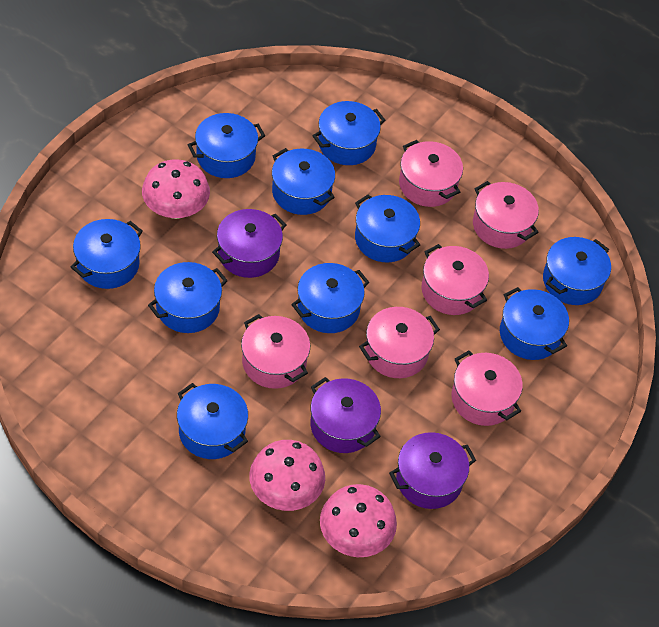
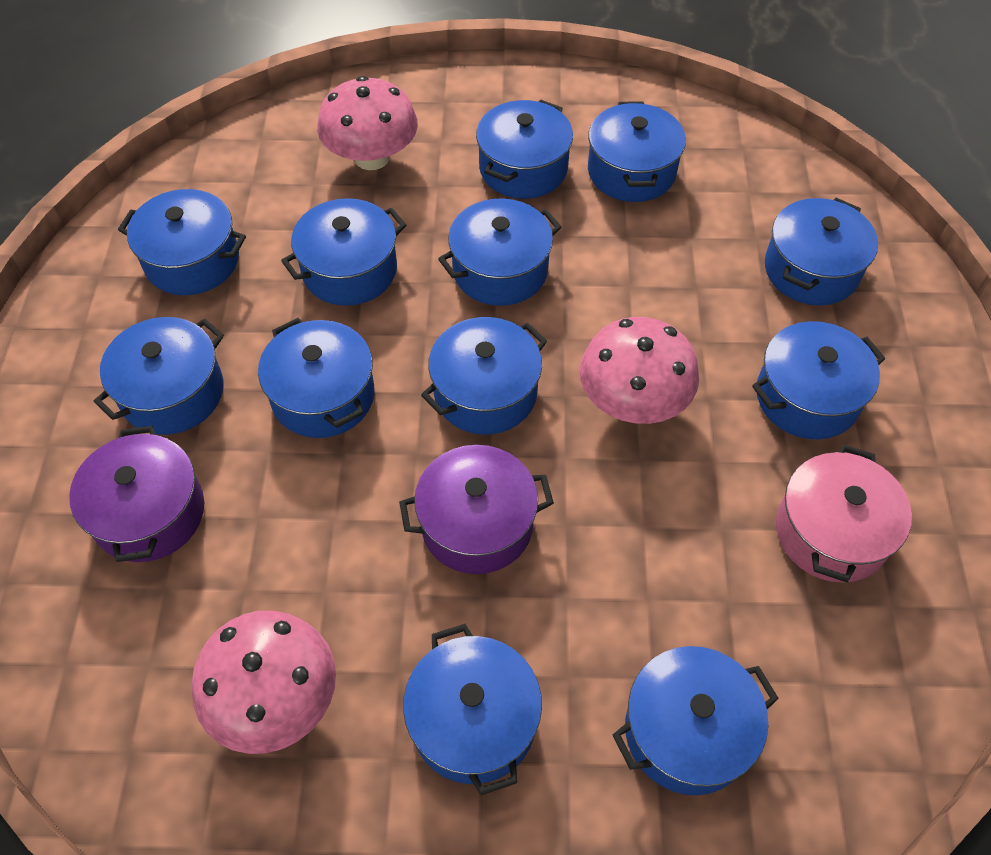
blue pot: [71,219,143,289] [148,262,228,333] [177,383,248,459] [188,113,265,178] [272,148,335,215] [291,263,369,333] [312,101,386,165] [355,194,420,262] [500,287,569,360] [543,237,611,305] = 10 -> [94,317,224,435] [118,189,246,295] [258,318,375,438] [281,198,406,306] [403,624,542,795] [421,317,547,435] [438,198,561,306] [476,99,573,199] [588,101,686,202] [612,646,779,795] [752,321,885,439] [765,198,878,305] = 12
pink pot: [241,314,310,389] [359,307,440,378] [399,140,463,207] [422,244,489,315] [452,350,523,426] [473,181,539,249] = 6 -> [776,445,912,583] = 1
purple pot: [212,209,286,278] [310,377,381,453] [389,432,476,509] = 3 -> [69,426,204,562] [399,445,554,574] = 2

